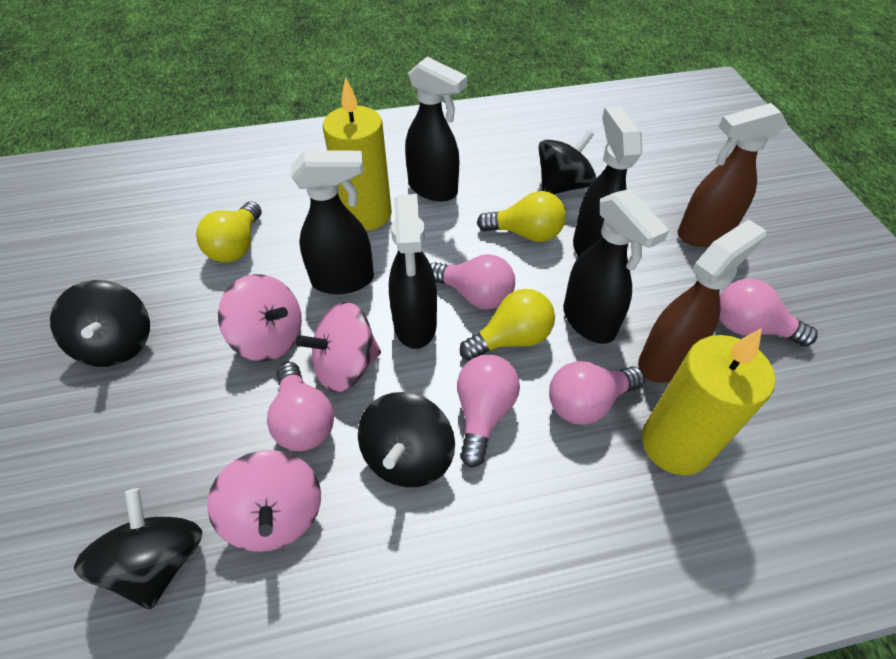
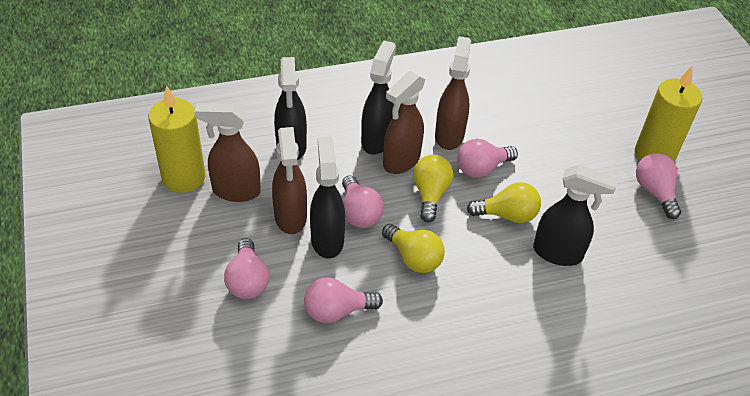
black spinning top: [50,280,150,367] [74,488,202,610] [358,392,455,487] [538,130,596,194] = 4 -> none = 0
black spray bottle: [291,150,374,294] [389,194,437,349] [405,57,467,201] [563,189,669,344] [573,106,643,257] = 5 -> [274,57,307,160] [310,137,345,259] [361,40,396,155] [533,165,618,266] = 4
brown spray bottle: [638,219,766,383] [678,103,787,247] = 2 -> [194,103,261,202] [272,127,307,234] [383,71,425,174] [435,36,471,150] = 4
pink spinning top: [207,450,321,552] [218,274,302,361] [296,302,381,392] = 3 -> none = 0

